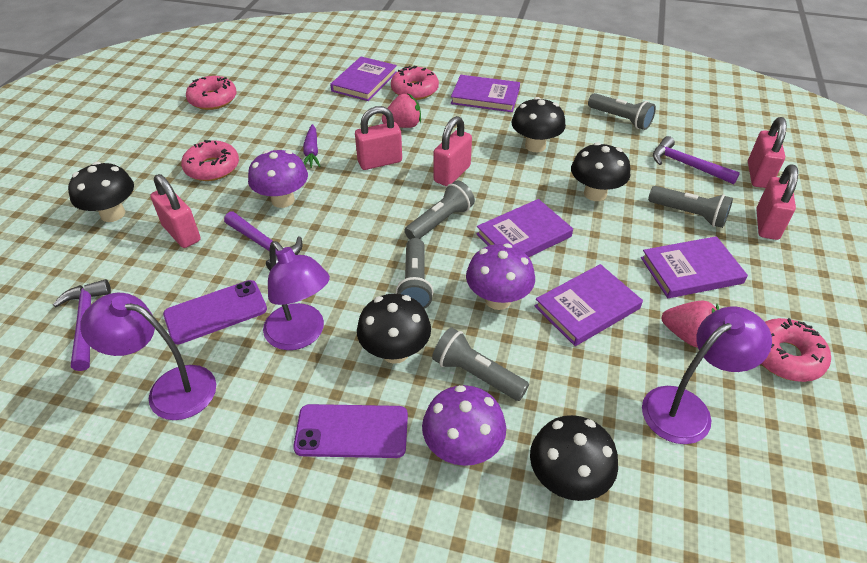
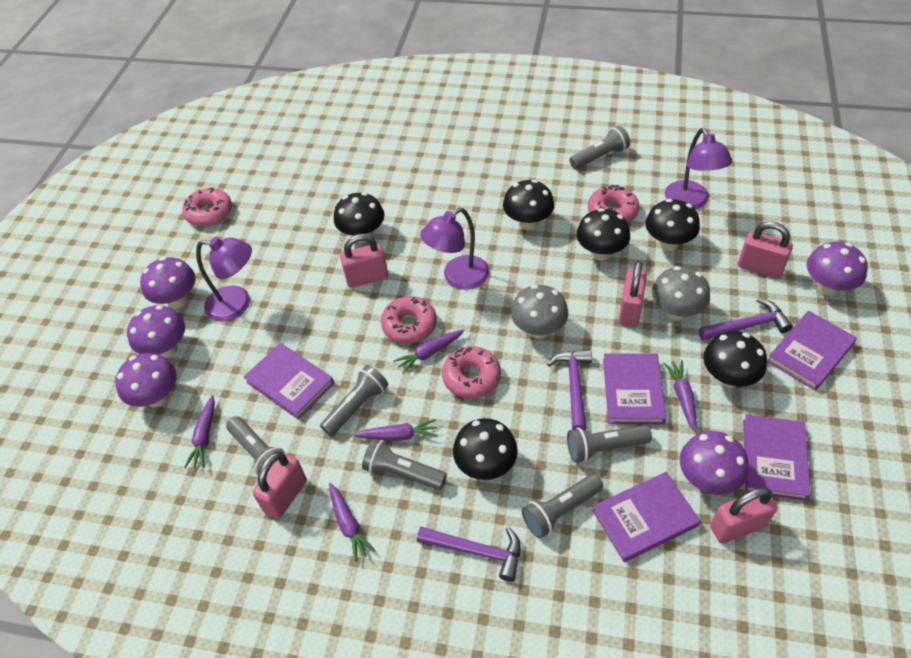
black mushroom: [68,162,134,222] [357,294,431,364] [511,97,566,152] [530,415,618,501] [571,142,630,201] = 5 -> [334,192,384,242] [453,418,518,480] [503,180,554,230] [576,208,630,261] [645,199,700,251] [703,331,767,388] = 6
grey flashlight: [396,238,434,309] [404,181,475,240] [432,327,529,401] [588,93,656,130] [648,186,733,228] = 5 -> [226,416,285,475] [320,365,388,436] [362,439,447,490] [522,474,603,538] [567,425,652,463] [570,126,630,169] = 6
grey mushroom: none = 0 -> [511,284,568,339] [652,266,710,321] = 2
pink strawberry: [382,94,421,128] [662,301,719,348] = 2 -> none = 0
purple carrot: [303,124,321,168] = 1 -> [184,395,215,468] [329,483,376,562] [354,419,438,441] [393,330,464,374] [663,360,697,432] = 5
purple mushroom: [248,150,308,208] [422,385,506,466] [466,243,535,310] = 3 -> [115,353,177,407] [127,305,185,358] [140,257,196,308] [680,431,749,495] [807,242,868,296] = 5
purple phone: [163,280,267,344] [293,404,408,458] = 2 -> none = 0

